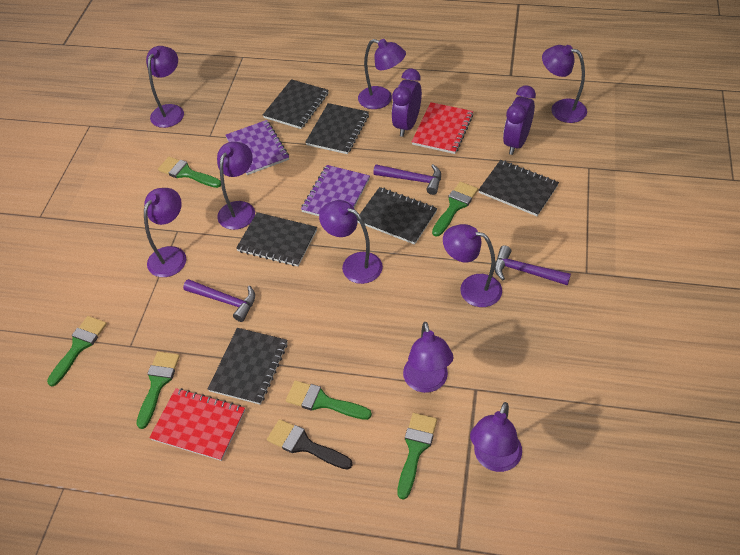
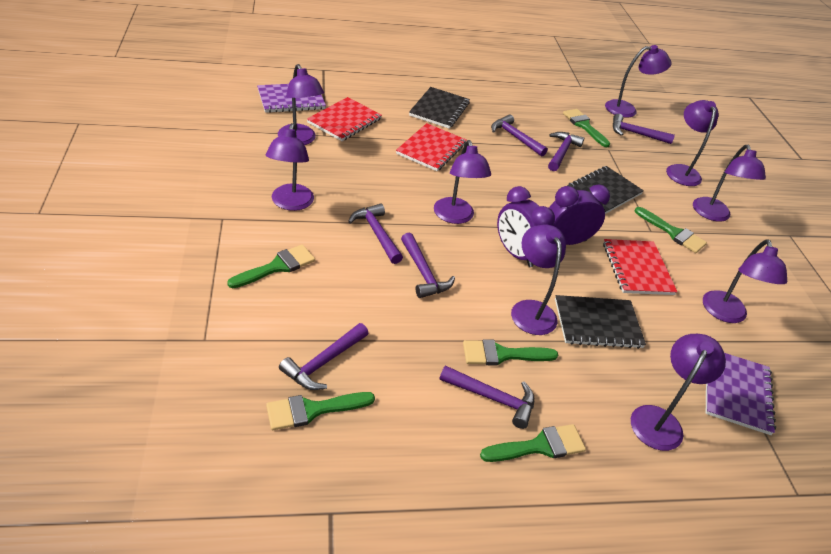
black brush: [267,419,353,470] = 1 -> none = 0
black notebook: [208,328,288,405] [236,212,317,266] [263,79,329,129] [305,103,369,154] [357,187,437,245] [479,160,559,216] = 6 -> [409,87,470,129] [555,295,646,349] [567,166,644,214] = 3
purple hammer: [183,279,255,322] [373,164,441,195] [494,245,571,286] = 3 -> [279,323,369,390] [348,203,403,264] [401,233,455,298] [439,365,535,429] [491,114,548,157] [548,132,585,171] [613,114,675,144] = 7
red notebook: [149,388,245,461] [411,102,473,154] = 2 -> [307,97,382,141] [396,123,466,171] [603,239,677,295] = 3

